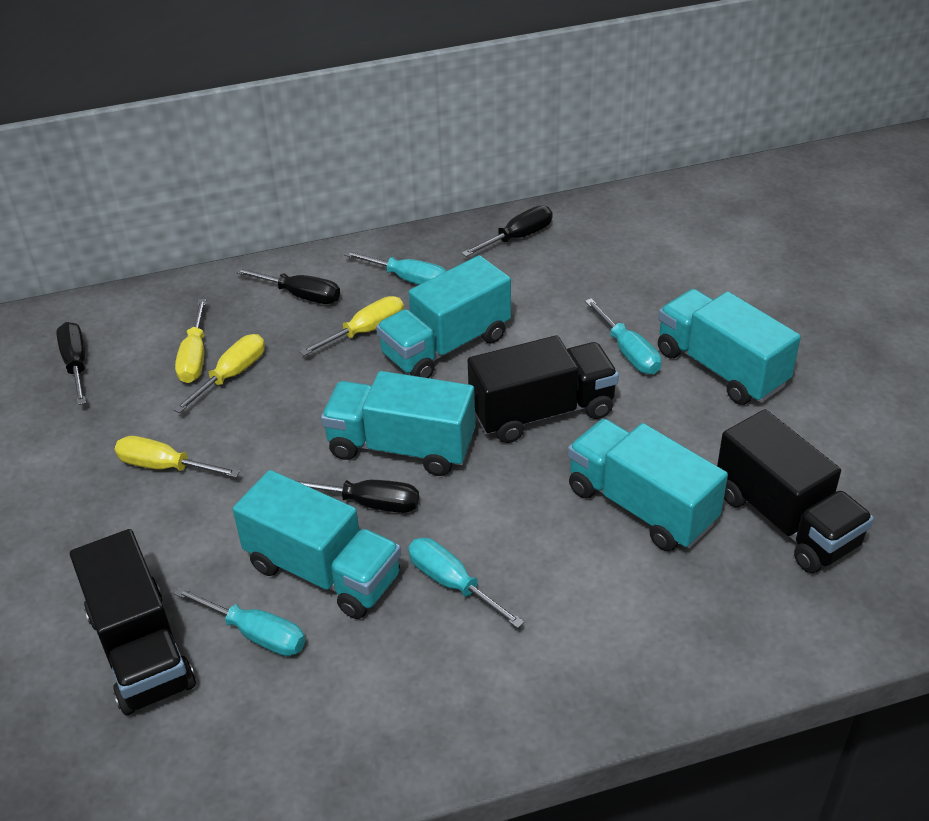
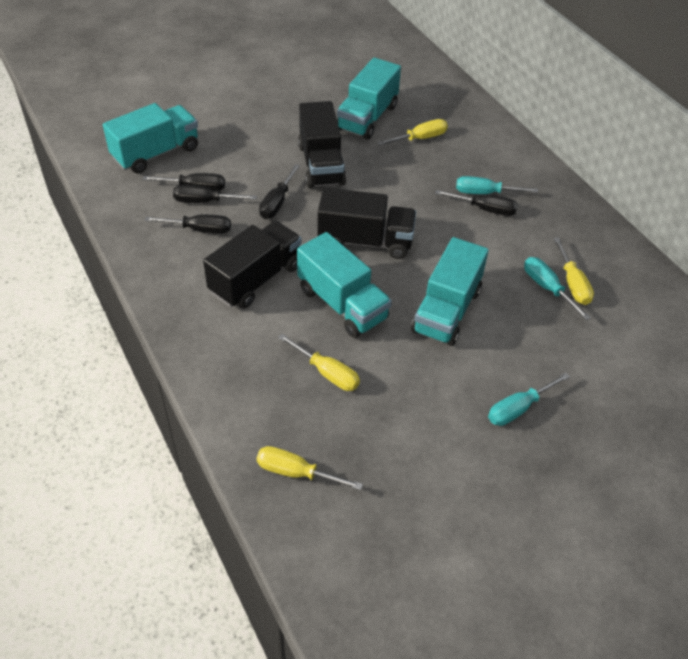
black screwdriver: [56,322,86,405] [235,268,340,304] [292,479,419,513] [461,205,552,257] = 4 -> [142,173,225,191] [144,215,231,234] [173,185,257,203] [259,164,300,219] [435,190,518,216] = 5
turquoise screwdriver: [174,586,305,656] [343,250,446,285] [408,538,524,628] [585,299,661,374] = 4 -> [456,176,538,194] [488,372,570,426] [524,257,591,320] = 3
turquoise truck: [233,470,401,619] [321,371,475,476] [376,255,511,378] [568,419,728,551] [658,289,801,405] = 5 -> [103,103,198,174] [297,232,392,338] [337,57,401,140] [411,237,489,346] = 4

